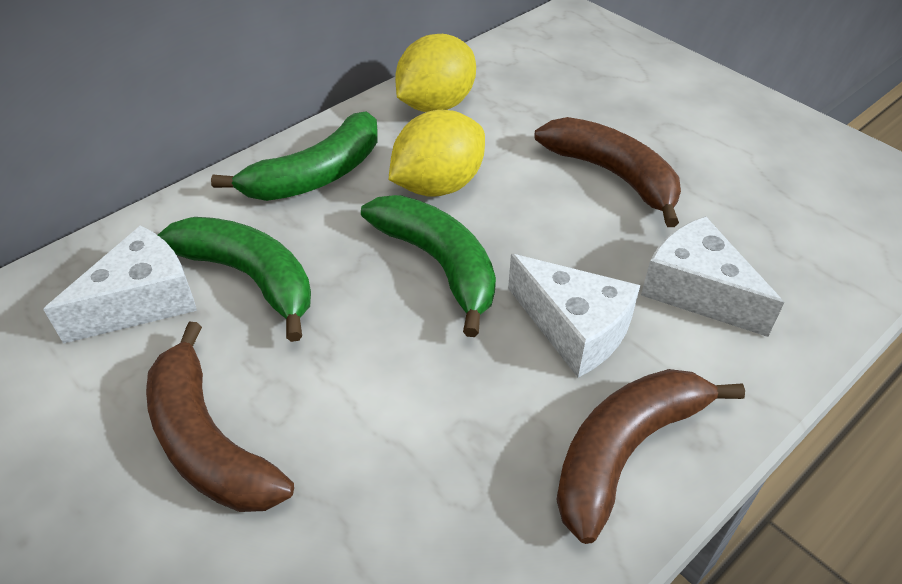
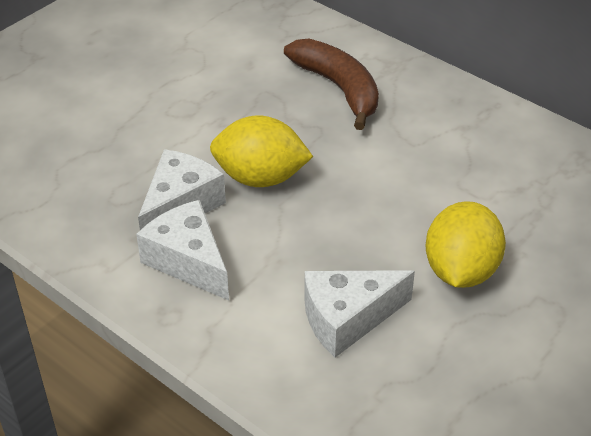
brown banana: [146,322,294,512] [535,117,681,227] [556,369,745,544] = 3 -> [284,39,379,130] = 1
green banana: [158,217,311,342] [211,111,378,201] [361,195,496,337] = 3 -> none = 0

